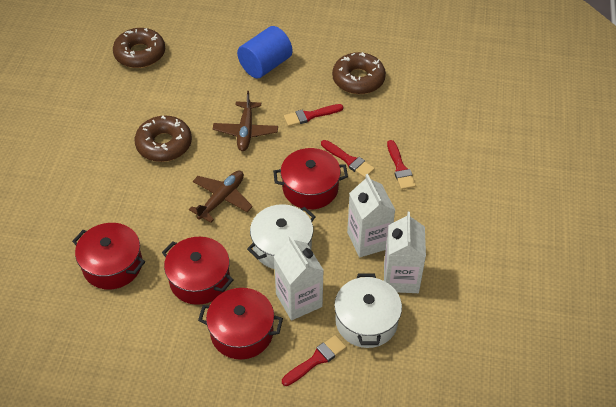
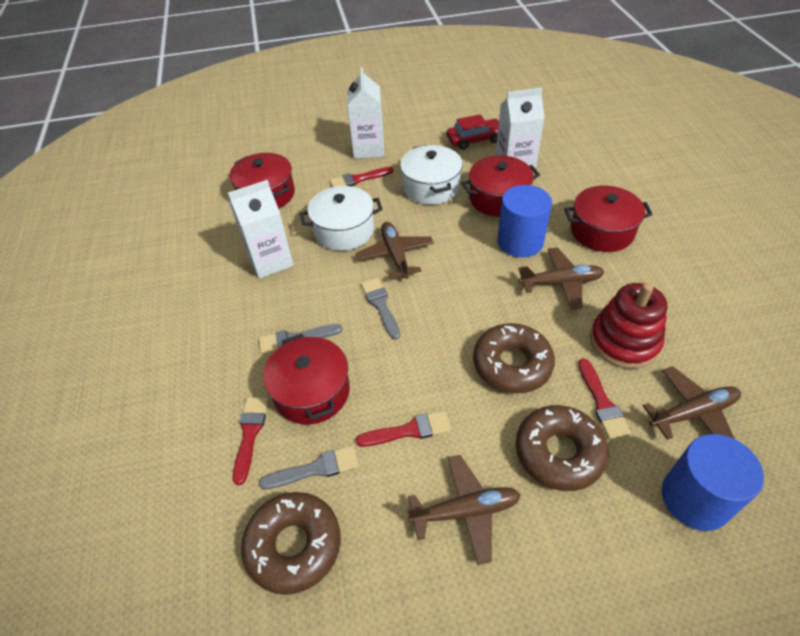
blue cylinder: [237,26,293,79] = 1 -> [497,185,552,257] [662,434,764,531] = 2
brown plane: [189,171,253,223] [213,91,278,151] = 2 -> [356,222,434,279] [407,455,521,565] [518,247,604,310] [643,366,741,440] = 4
grey brush: none = 0 -> [259,324,343,354] [259,445,359,490] [361,278,401,340] = 3
red car: none = 0 -> [447,114,499,150] = 1
red stacking toy: none = 0 -> [590,283,668,369] = 1

